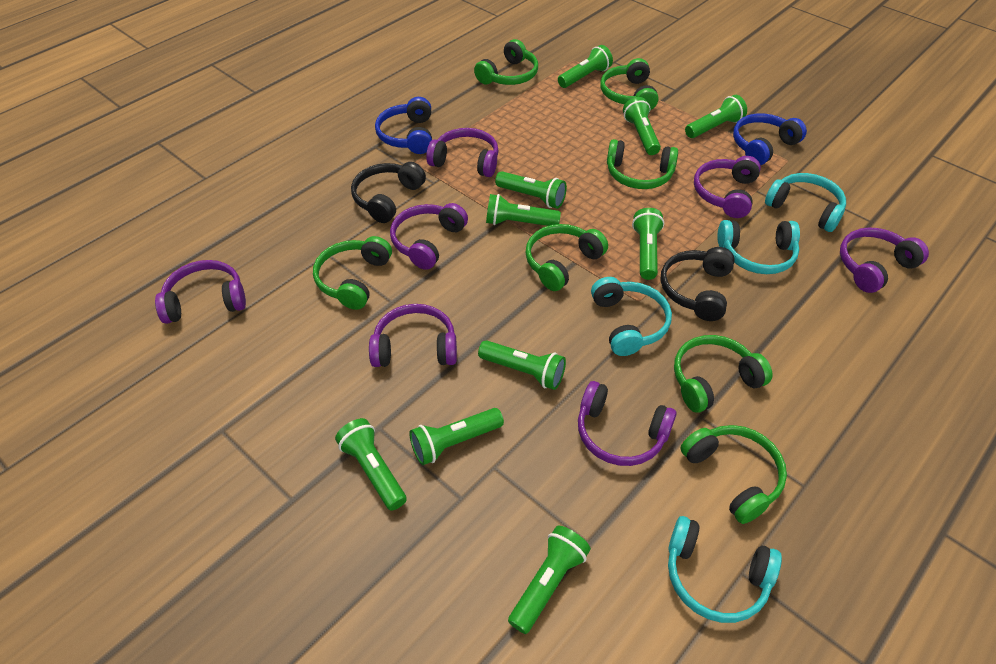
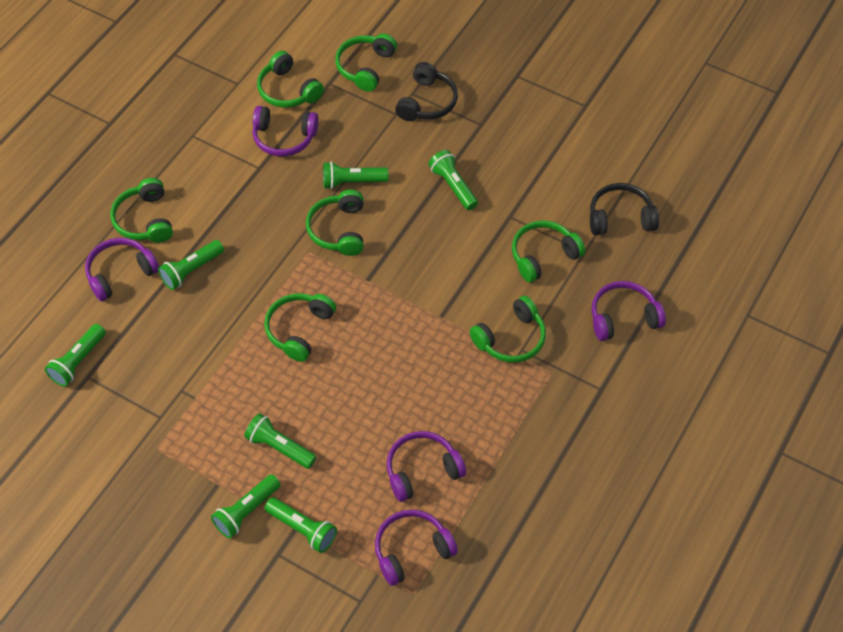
blue headphones: [375,97,432,154] [733,113,807,165] = 2 -> none = 0
green flashlight: [335,418,407,511] [409,408,504,465] [478,340,566,390] [486,194,561,226] [495,171,567,209] [508,526,591,634] [558,45,613,88] [623,97,661,155] [632,208,664,280] [685,95,747,138] = 10 -> [45,324,106,387] [158,240,224,290] [211,474,281,538] [244,413,317,469] [264,497,337,553] [323,162,389,189] [428,150,478,210] = 7
purple headphones: [155,260,246,324] [369,304,457,367] [390,203,468,270] [426,128,498,177] [578,381,677,466] [694,156,761,218] [840,227,929,293] = 7 -> [85,238,159,301] [253,106,319,156] [375,510,458,586] [387,431,466,502] [592,281,666,341] = 5
turquoise headphones: [591,277,672,356] [668,516,782,623] [717,220,800,274] [765,173,846,232] = 4 -> none = 0

